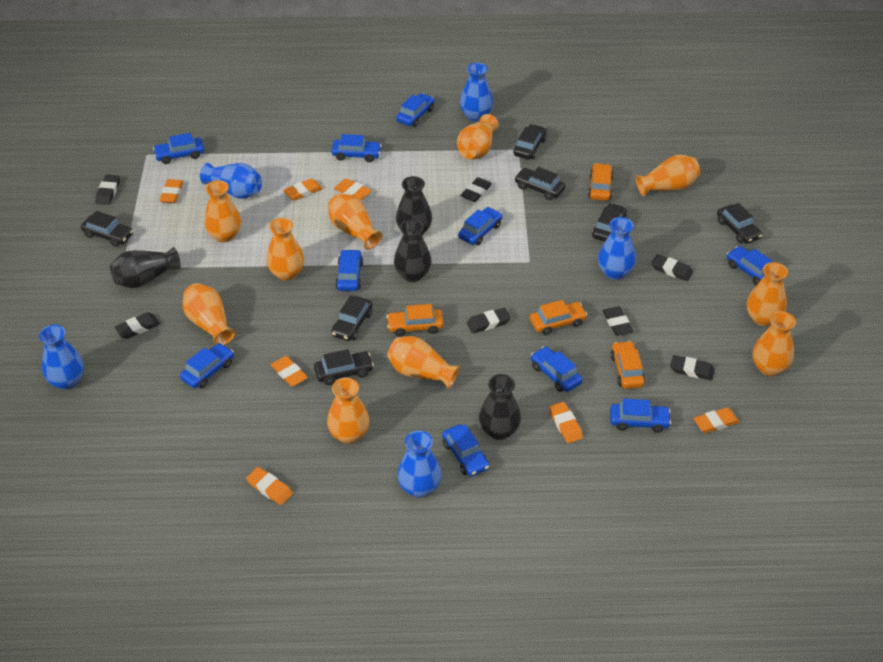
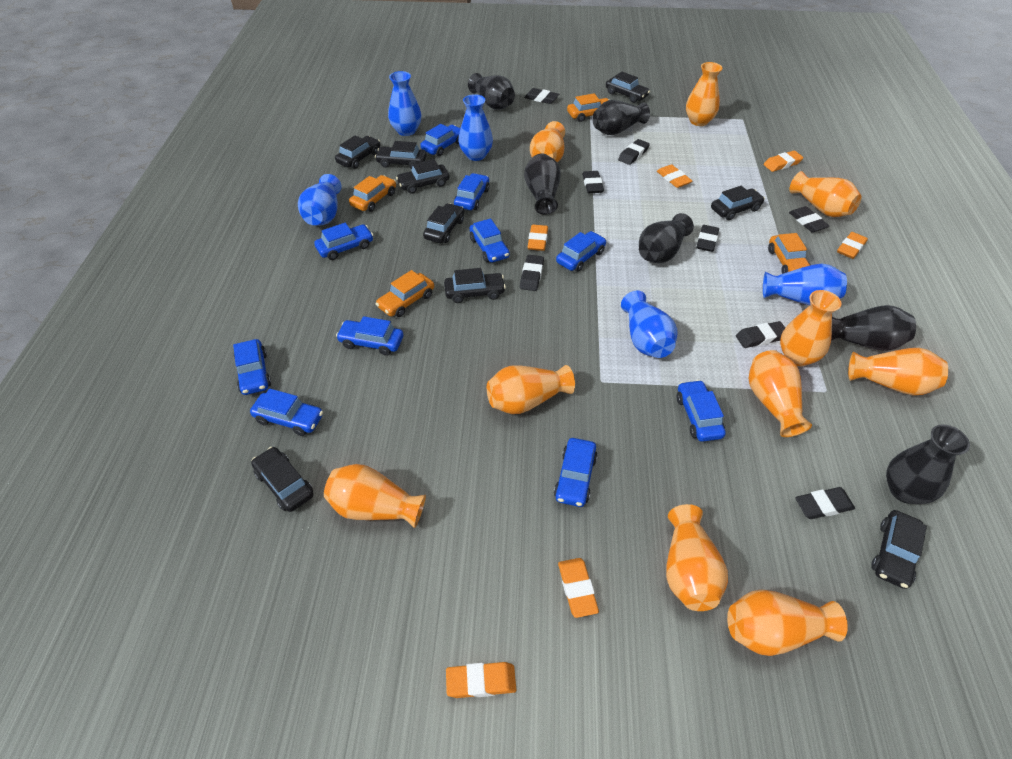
black car: [81,211,133,247] [314,349,374,385] [331,296,372,341] [513,124,547,159] [514,167,566,200] [592,203,627,242] [717,203,762,244] = 7 -> [251,447,313,512] [335,135,380,169] [375,141,427,169] [396,159,449,193] [423,203,464,243] [444,268,506,303] [606,71,650,103] [711,186,765,220] [871,510,927,589] = 9
black eraser: [95,174,120,205] [114,312,160,339] [461,177,492,202] [467,308,511,333] [603,306,633,336] [651,254,693,281] [670,355,715,381] = 7 -> [520,255,544,291] [524,88,559,104] [582,171,604,193] [618,139,650,165] [696,225,719,252] [736,321,785,348] [789,206,830,232] [795,487,855,519] = 8
black vase: [110,247,181,288] [394,219,432,282] [396,176,432,235] [479,374,521,440] = 4 -> [468,73,515,110] [524,154,561,215] [592,100,650,135] [639,213,694,263] [831,305,916,351] [886,424,970,504] = 6
orange eraser: [159,179,183,203] [246,467,293,505] [271,356,308,387] [283,178,323,201] [334,178,372,201] [549,402,583,443] [693,407,740,433] = 7 -> [446,662,516,698] [528,225,548,251] [558,558,599,618] [657,164,692,188] [763,151,804,172] [837,232,868,259] = 6

